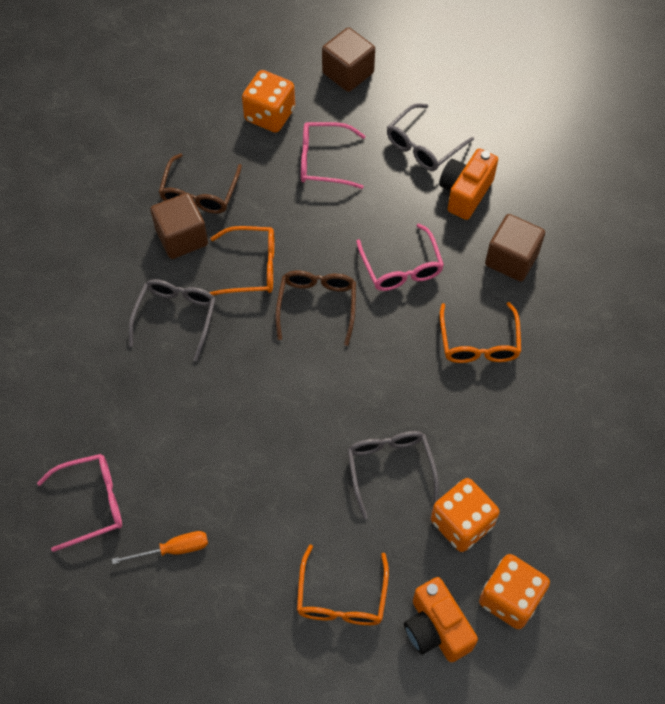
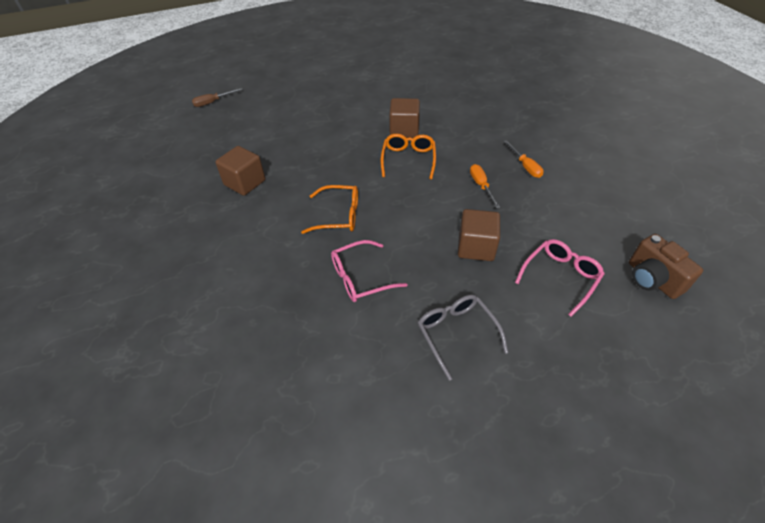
brown camera: none = 0 -> [629,234,703,299] = 1
brown glasses: [158,153,242,214] [276,271,356,346] = 2 -> none = 0
brown screwdriver: none = 0 -> [192,88,243,107] = 1
grey glasses: [129,279,216,361] [347,431,439,519] [387,103,474,171] = 3 -> [418,295,508,381] = 1
orange camera: [404,577,478,662] [439,148,498,220] = 2 -> none = 0
orange dice: [242,70,295,132] [431,478,500,552] [479,554,550,629] = 3 -> none = 0
orange glasses: [209,226,274,295] [297,545,389,625] [440,302,521,363] = 3 -> [301,185,358,234] [381,134,436,180] = 2
orange screwdriver: [112,531,208,564] = 1 -> [470,164,500,209] [504,140,543,178] = 2
pink glasses: [37,454,122,552] [301,122,366,189] [356,224,444,291] = 3 -> [331,240,408,302] [515,239,605,317] = 2

